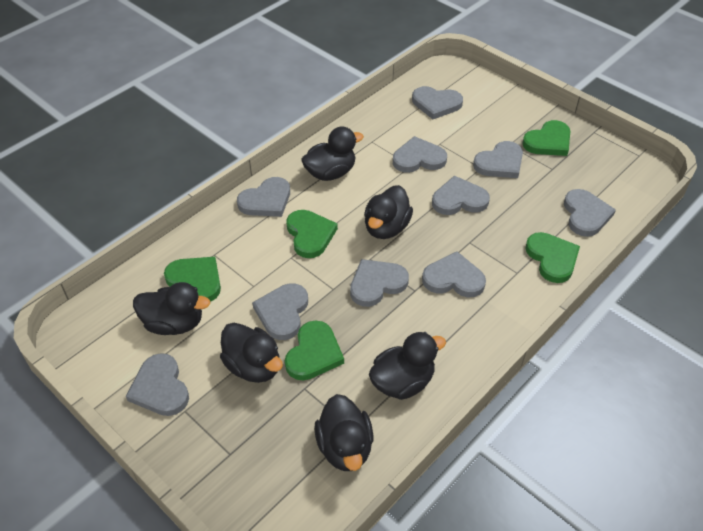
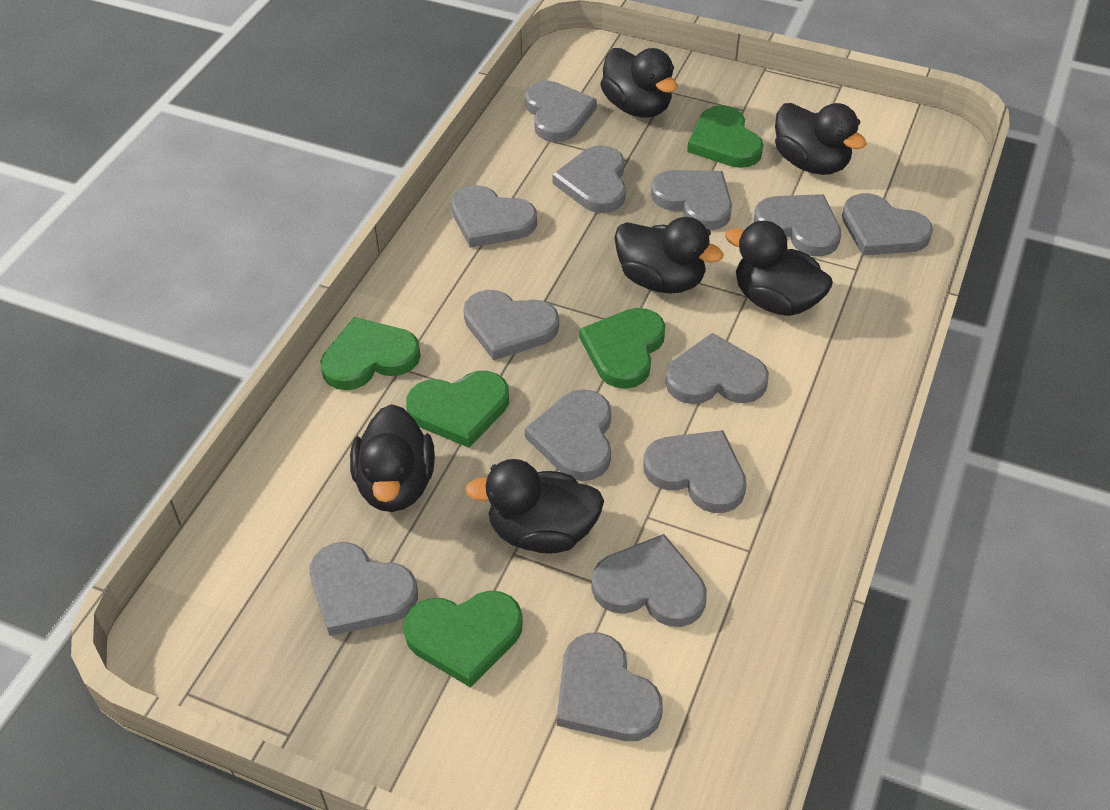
grey heart: [126,353,189,416] [237,177,290,217] [252,283,308,340] [350,259,409,307] [393,136,447,173] [412,86,463,119] [422,251,486,297] [432,176,490,215] [473,141,523,178] [564,189,616,237] = 10 -> [310,542,418,636] [451,185,537,248] [463,290,559,360] [525,81,597,142] [525,389,611,481] [552,145,626,213] [557,632,663,741] [592,534,707,627] [643,430,747,513] [651,170,732,230] [665,333,769,404] [754,194,841,256] [842,193,933,256] = 13

